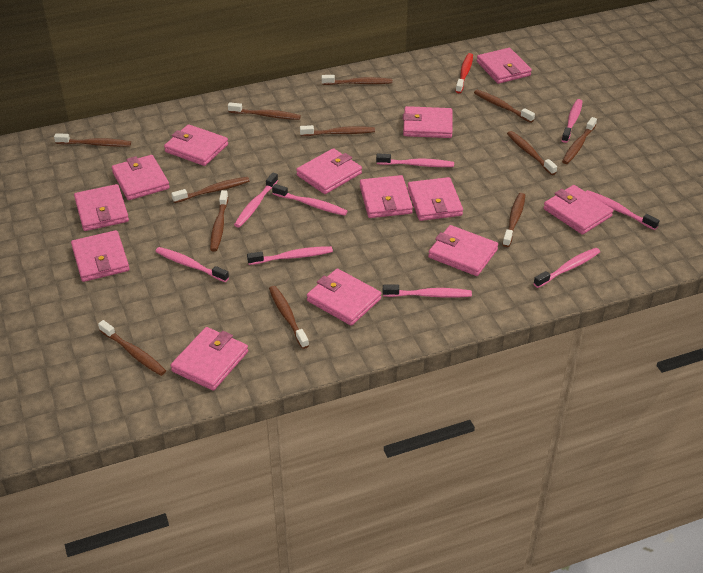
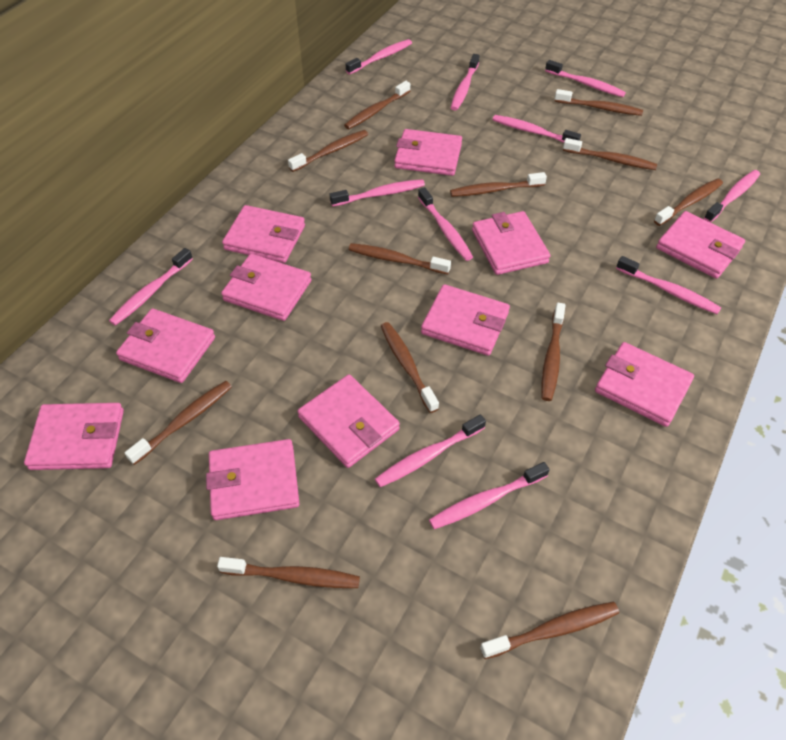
pink toothbrush: [155,247,229,282] [234,172,278,228] [247,246,333,265] [272,184,347,216] [376,154,454,167] [383,285,472,298] [533,248,600,288] [561,99,583,143] [586,190,660,230] = 9 -> [109,248,193,326] [330,179,425,207] [346,39,412,74] [375,414,486,487] [418,187,473,261] [429,462,550,529] [451,54,480,111] [492,115,581,143] [545,60,626,97] [616,256,721,315] [704,170,760,223] = 11
pink wallet: [71,230,130,282] [74,184,129,231] [112,155,170,200] [164,124,228,166] [171,327,248,391] [296,148,362,194] [307,268,381,326] [360,175,413,218] [403,106,453,138] [407,177,463,221] [428,225,498,276] [477,48,532,84] [543,185,613,235] = 13 -> [24,403,124,470] [116,308,215,383] [206,439,299,520] [221,254,312,321] [222,205,305,263] [297,374,400,468] [394,129,462,176] [421,284,510,356] [472,211,550,275] [595,342,694,427] [656,211,745,279] = 11
red toothbrush: [455,53,473,93] = 1 -> none = 0

